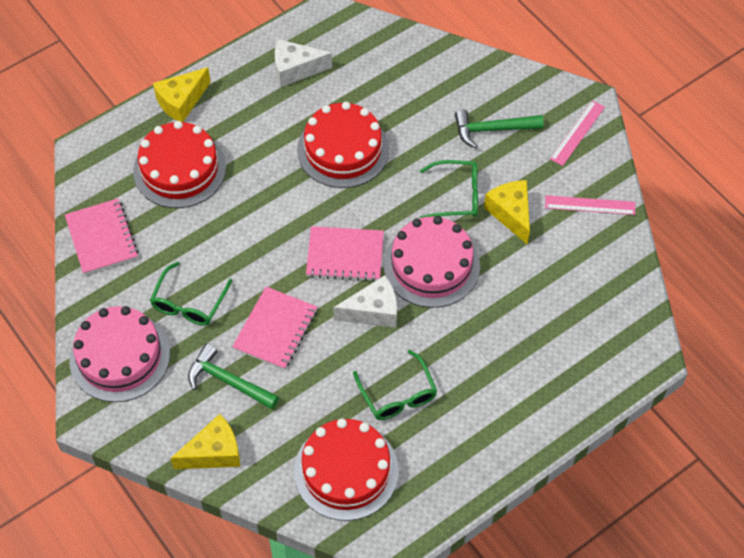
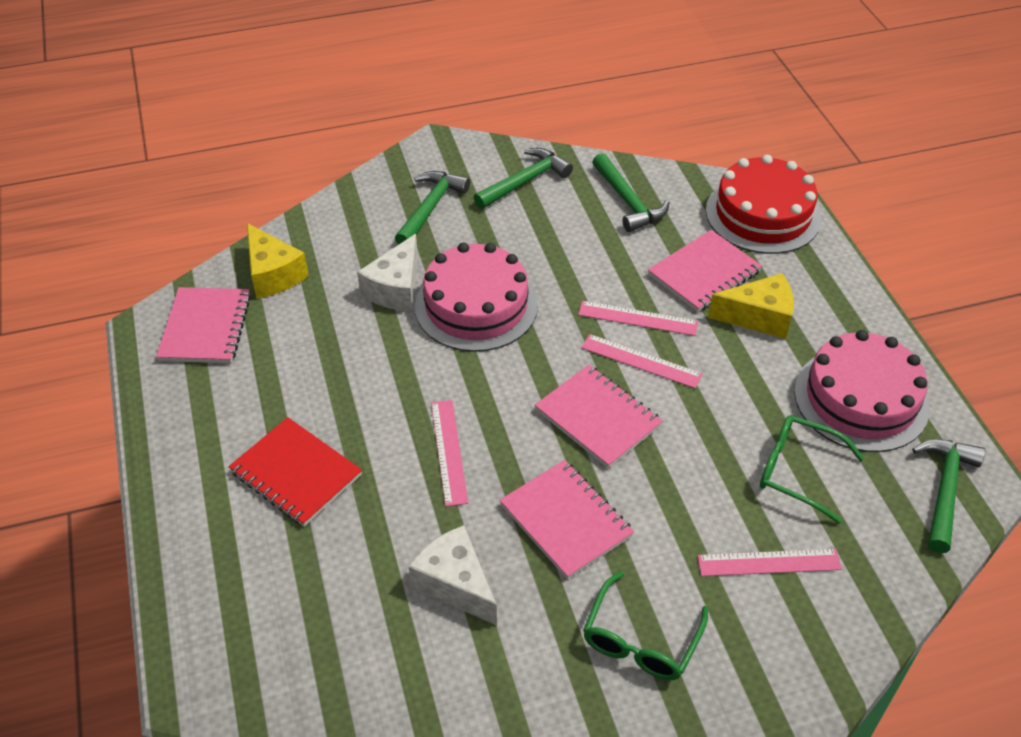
green glasses: [150,262,232,326] [353,350,437,420] [420,160,478,218] = 3 -> [583,571,708,680] [760,415,864,524] = 2
green hammer: [188,343,279,409] [455,110,544,148] = 2 -> [395,171,470,244] [474,148,573,209] [592,153,669,232] [912,439,985,553] = 4
pink notebook: [65,199,138,275] [232,287,317,370] [306,226,384,282] = 3 -> [156,287,251,363] [500,460,634,579] [535,365,663,468] [648,230,762,312] = 4
pink ruler: [545,195,635,215] [550,100,605,166] = 2 -> [431,400,468,507] [578,301,698,336] [582,334,703,388] [698,549,842,576] = 4
red cake: [133,121,226,208] [294,418,399,521] [297,102,389,188] = 3 -> [706,155,821,254] = 1
red notebook: none = 0 -> [229,417,362,526] = 1
yellow cheese: [153,67,211,122] [170,414,240,469] [484,180,530,245] = 3 -> [247,223,309,298] [708,273,794,339] = 2

